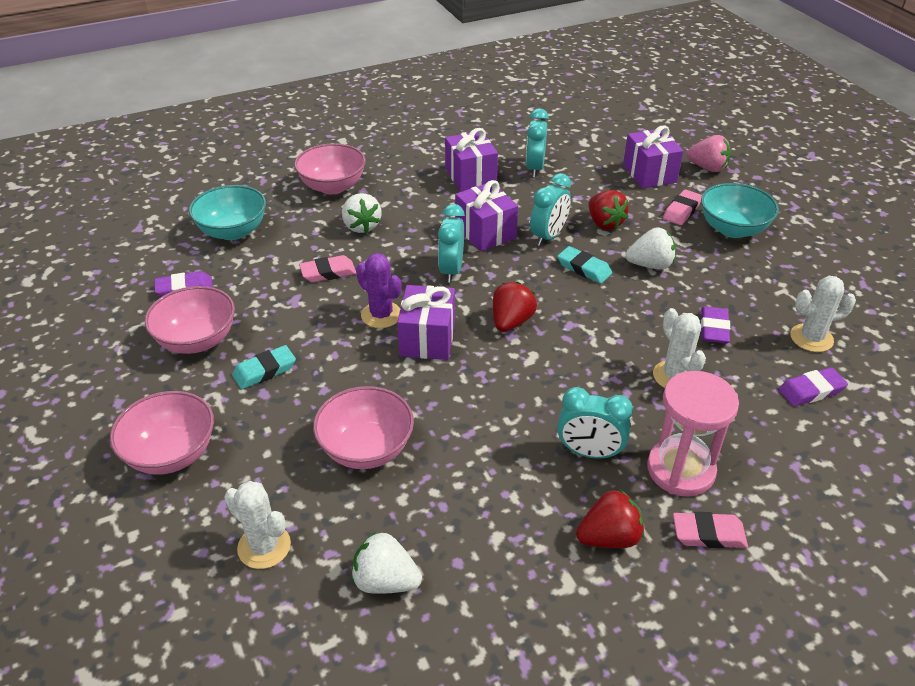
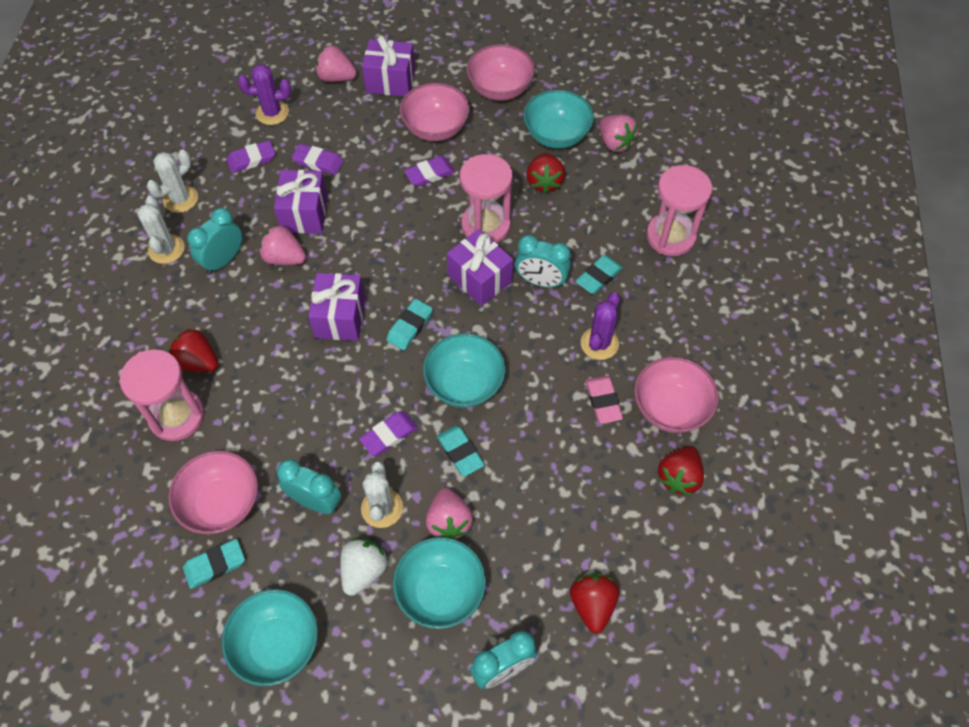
pink eraser: [299,255,356,282] [663,189,702,225] [673,512,748,548] = 3 -> [585,376,623,424] = 1
pink hourglass: [647,371,739,497] = 1 -> [120,349,204,441] [460,154,513,243] [646,165,712,256] = 3
pink strawberry: [687,135,731,172] = 1 -> [259,225,306,265] [315,46,357,82] [426,488,473,539] [599,115,638,152] = 4
purple cactus: [356,253,402,328] = 1 -> [238,64,291,125] [581,293,620,360] = 2
purple eraser: [154,271,213,297] [701,306,730,344] [778,367,848,406] = 3 -> [226,140,275,173] [292,144,343,175] [359,412,418,456] [404,156,455,187] = 4
red strawberry: [493,282,537,332] [576,490,644,548] [588,190,629,230] = 3 -> [168,328,218,372] [527,153,565,194] [570,573,619,634] [658,446,704,495] = 4
turquoise bowl: [189,185,266,240] [701,183,779,238] = 2 -> [222,589,318,686] [393,537,486,629] [423,333,506,408] [523,90,594,149] = 4
turquoise eraser: [232,345,296,389] [557,246,612,284] = 2 -> [183,539,245,589] [386,299,433,350] [437,425,485,477] [576,255,623,294] = 4
white strawberry: [342,193,381,233] [351,532,422,594] [626,227,676,269] = 3 -> [340,539,388,596] = 1

